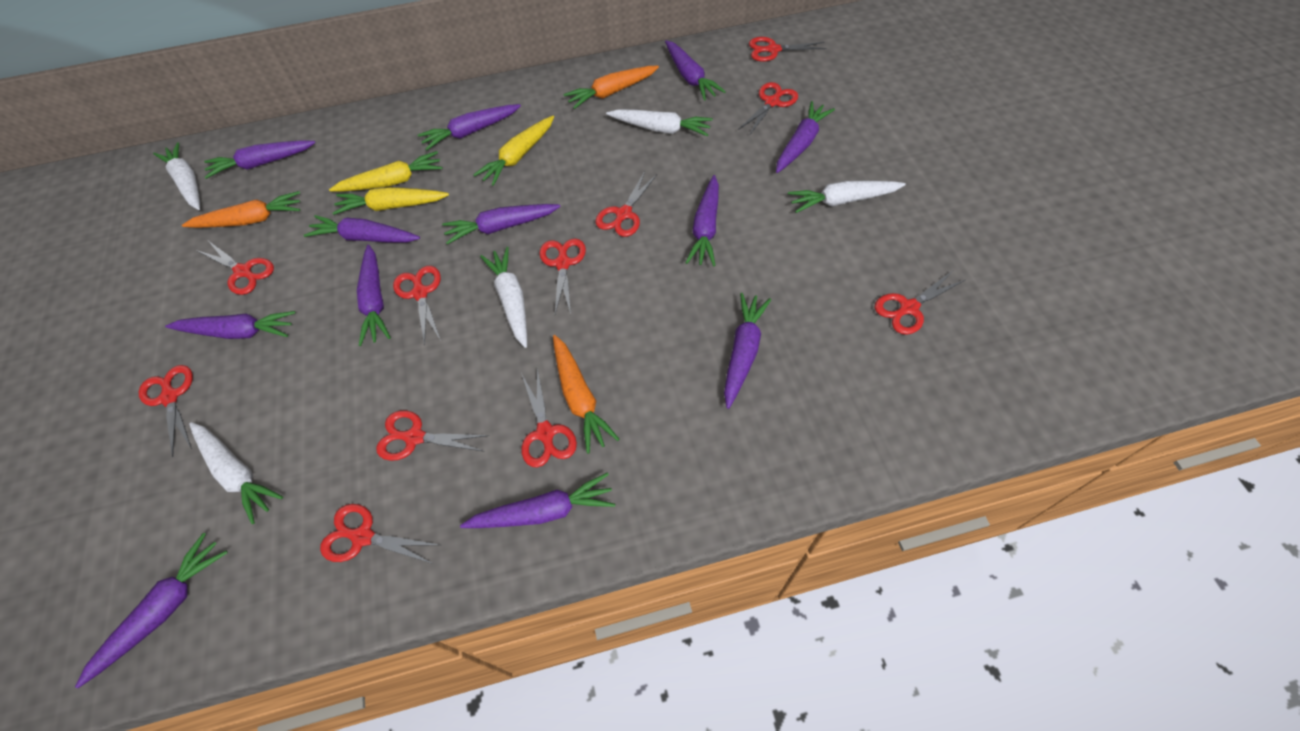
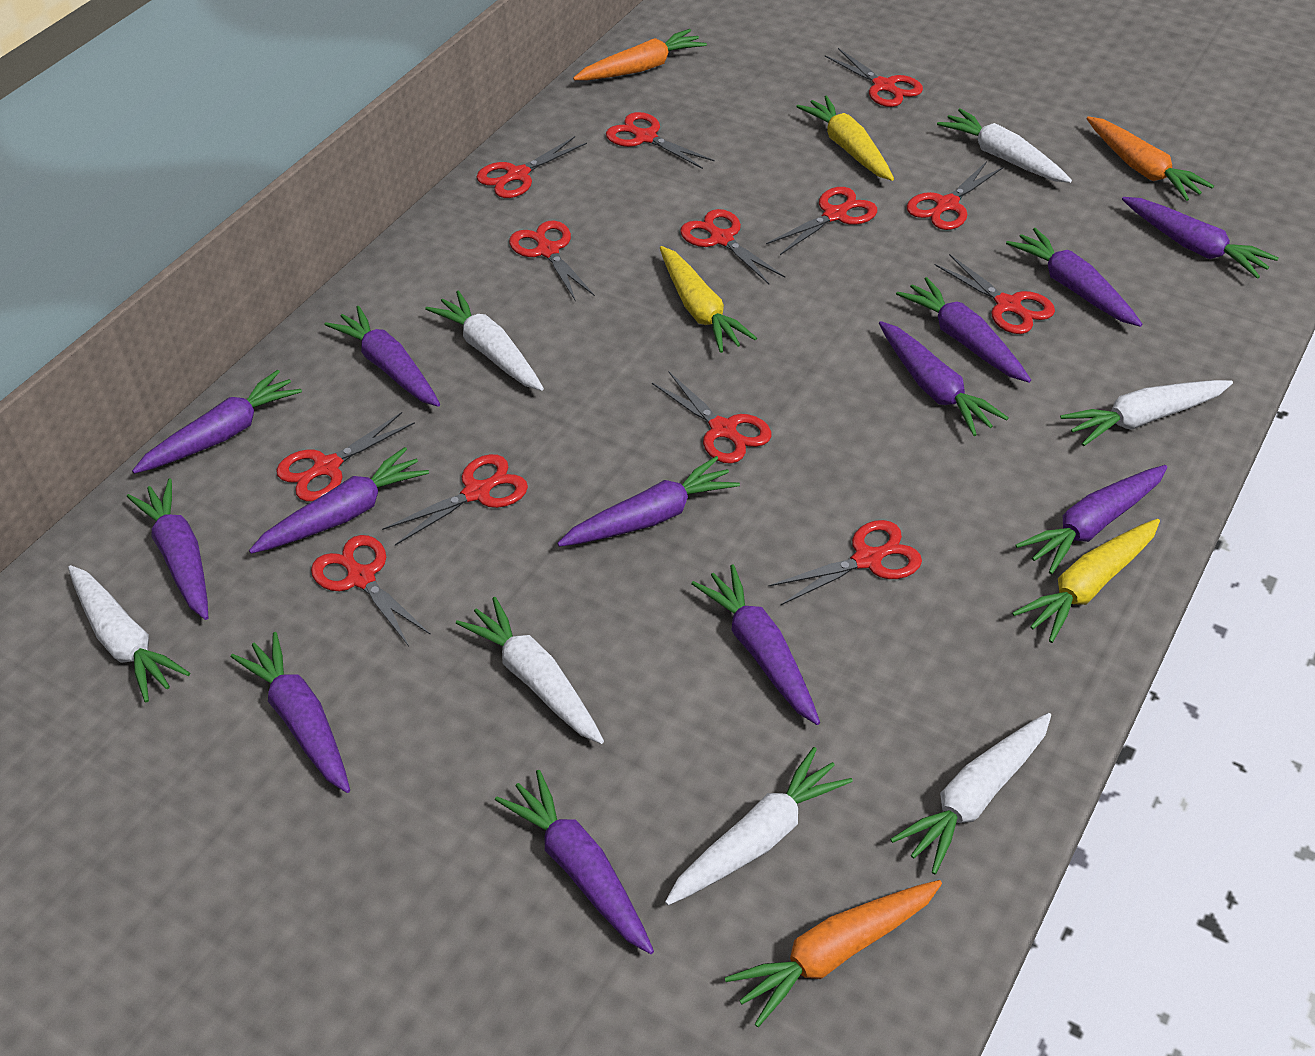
purple carrot: [75,533,228,688] [165,311,295,339] [204,140,316,179] [304,215,420,243] [357,245,391,346] [418,104,521,150] [442,204,560,245] [460,473,615,528] [665,40,726,101] [685,175,719,266] [724,293,771,409] [776,101,835,173] = 12 -> [127,478,208,620] [132,370,302,474] [231,632,350,793] [249,447,429,554] [325,306,440,407] [495,770,654,954] [557,456,740,547] [691,564,820,725] [879,321,1009,436] [896,277,1031,383] [1006,228,1142,327] [1016,465,1167,574] [1122,197,1279,279] = 13
red scissors: [139,365,193,457] [196,241,274,295] [320,504,439,564] [376,410,489,461] [393,266,441,346] [521,368,577,467] [539,238,586,314] [595,171,657,237] [738,82,798,136] [749,37,827,62] [875,271,965,335] = 11 -> [276,412,415,502] [311,535,431,646] [382,454,528,546] [476,136,587,198] [509,221,595,301] [606,112,715,169] [652,372,771,464] [680,209,785,284] [766,187,877,255] [769,520,922,605] [825,48,923,107] [906,161,1004,230] [935,254,1055,334] = 13
white carrot: [153,142,200,210] [189,422,283,524] [480,247,527,348] [606,109,713,136] [788,181,906,213] = 5 -> [68,565,190,702] [425,290,544,391] [456,597,604,744] [665,747,853,905] [890,713,1051,874] [937,108,1072,183] [1060,380,1233,446] = 7

